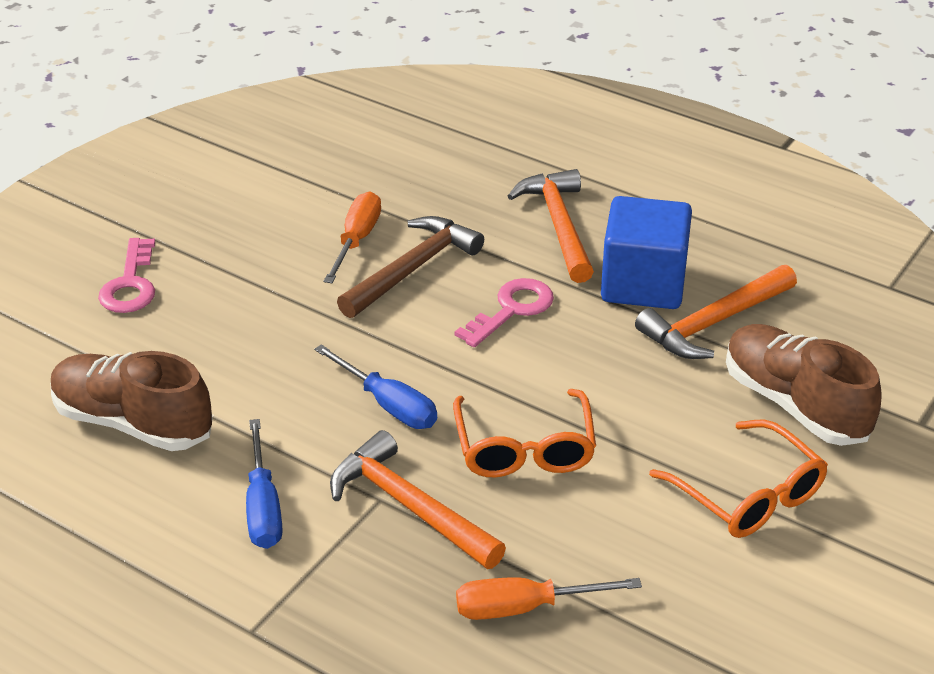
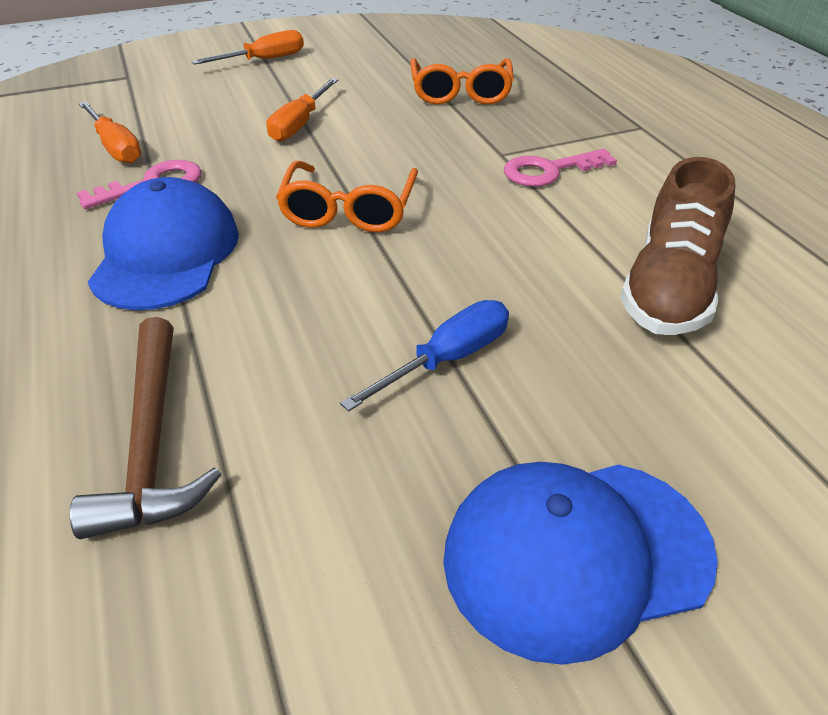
blue cap: none = 0 -> [88,177,239,310] [443,462,718,665] = 2
blue cube: [601,196,692,309] = 1 -> none = 0
blue screwdriver: [246,419,283,549] [314,344,437,429] = 2 -> [340,300,509,412] = 1
brown shoe: [51,351,213,451] [726,324,881,446] = 2 -> [620,157,735,335] = 1
orange hammer: [330,430,506,569] [508,169,594,283] [635,265,797,359] = 3 -> none = 0
orange screwdriver: [324,192,381,283] [456,577,642,620] = 2 -> [78,101,141,164] [191,30,304,65] [266,78,338,142] = 3

